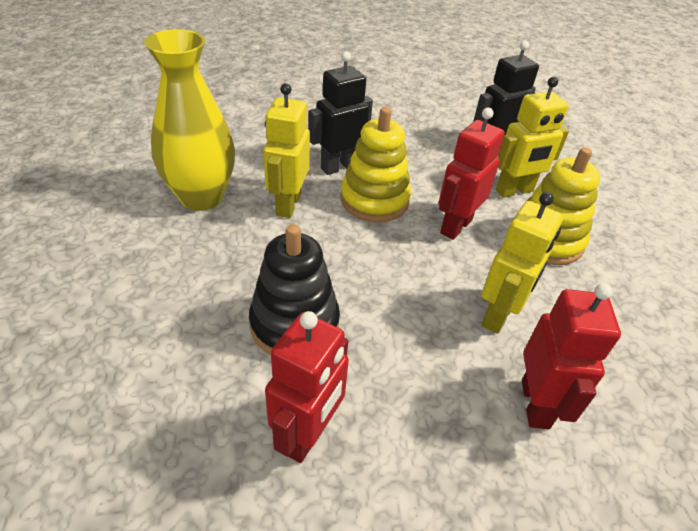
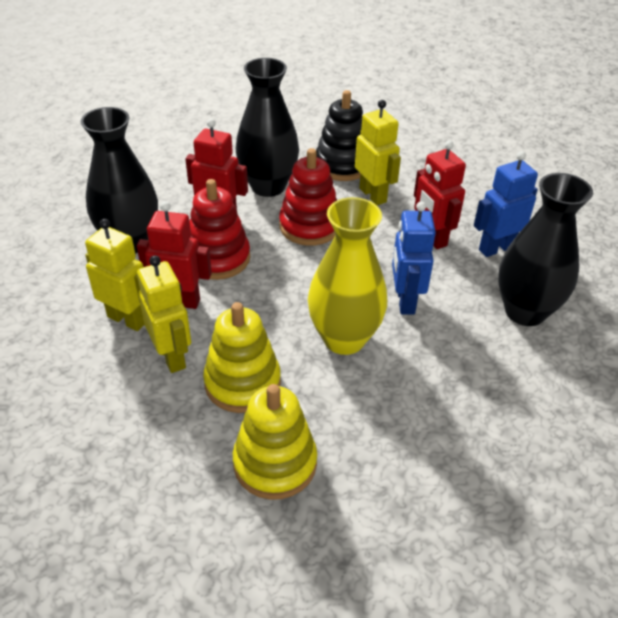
black robot: [308,51,373,175] [473,40,539,148] = 2 -> none = 0
black vase: none = 0 -> [81,107,158,254] [236,58,299,197] [498,173,593,326] = 3
blue robot: none = 0 -> [392,201,436,315] [474,151,538,257] = 2
red stacking toy: none = 0 -> [189,179,250,280] [279,148,337,246] = 2

